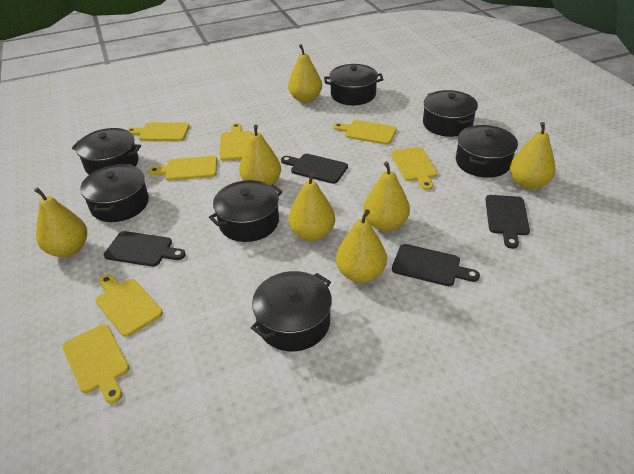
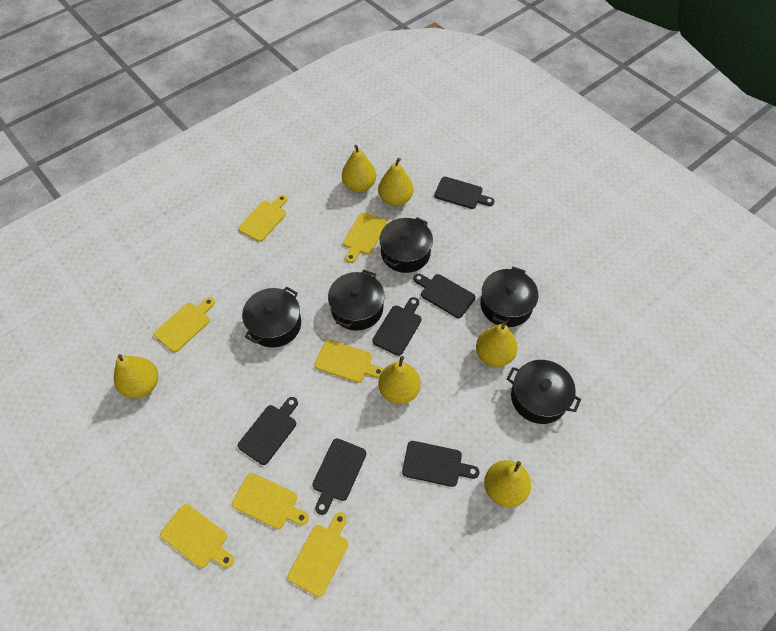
black cutting board: [104,231,186,267] [281,154,348,184] [392,244,480,286] [485,195,530,249] = 4 -> [238,397,298,465] [312,438,366,515] [372,297,422,356] [402,441,479,487] [413,273,475,318] [434,177,494,209] = 6
black pot: [72,128,141,175] [80,164,149,222] [209,180,283,242] [251,271,332,352] [324,64,384,105] [423,90,478,137] [456,125,518,178] = 7 -> [242,287,301,348] [328,270,385,331] [379,217,433,273] [480,267,538,327] [507,360,581,424] = 5
yellow pear: [34,187,87,257] [239,125,281,185] [288,44,322,103] [288,172,335,241] [336,209,387,283] [363,161,410,231] [510,122,556,190] = 7 -> [114,354,158,398] [342,145,376,192] [378,158,413,206] [378,356,421,404] [476,323,518,367] [484,460,531,507] = 6

